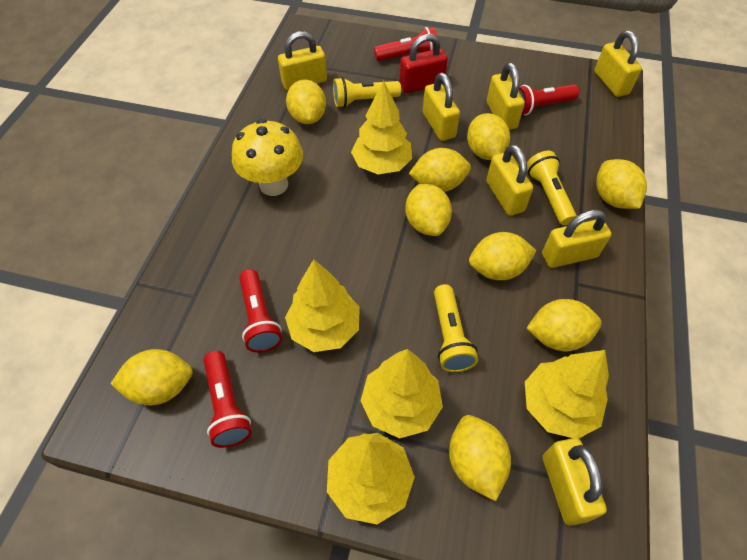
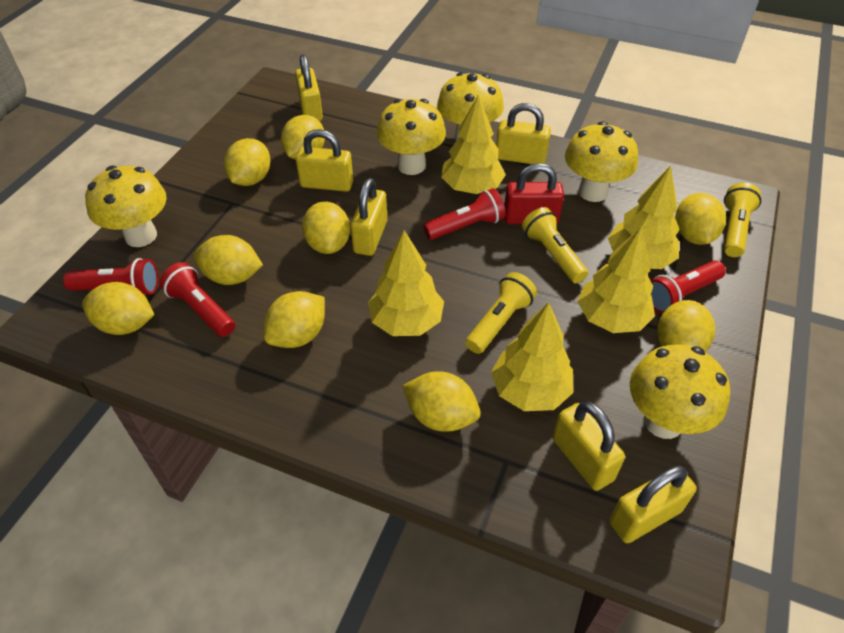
yellow mushroom: [232,119,303,196] = 1 -> [85,166,167,247] [377,99,446,175] [437,72,504,141] [565,121,638,202] [630,344,730,439] = 5
yellow padlock: [278,31,327,91] [423,73,460,141] [486,144,533,216] [487,62,525,130] [542,209,611,268] [543,438,607,526] [594,30,642,97] = 7 -> [295,54,323,121] [296,129,353,192] [350,178,387,256] [496,103,551,164] [552,401,625,491] [609,466,697,543] = 6

